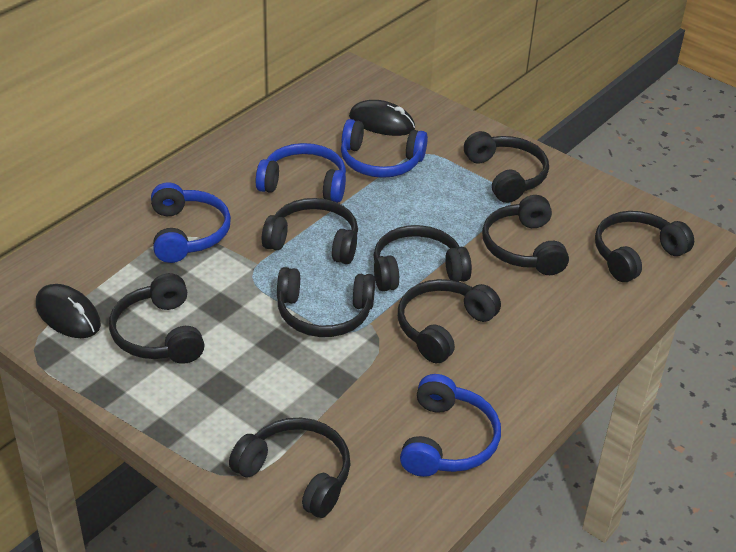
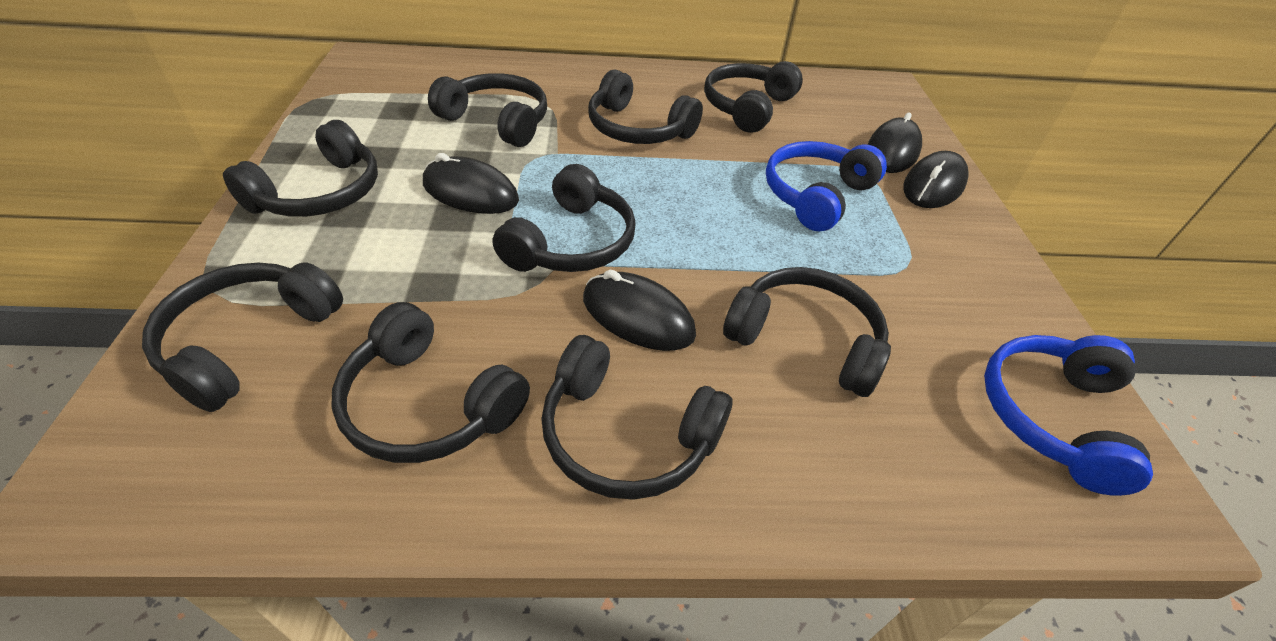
black mouse: [36,284,101,338] [349,100,415,136] = 2 -> [423,153,519,214] [583,269,696,351] [867,113,922,173] [903,151,968,208] = 4
blue headphones: [151,182,231,263] [256,143,346,203] [341,119,428,178] [400,374,501,477] = 4 -> [766,141,887,232] [984,335,1153,496] = 2

